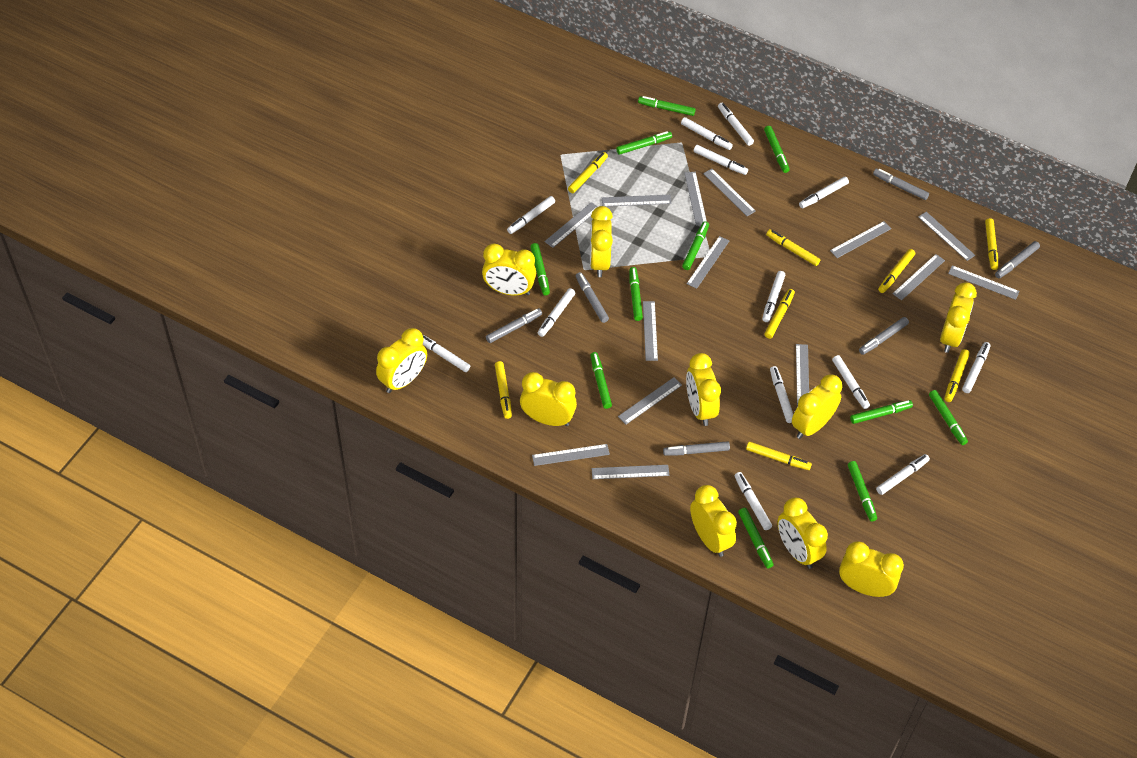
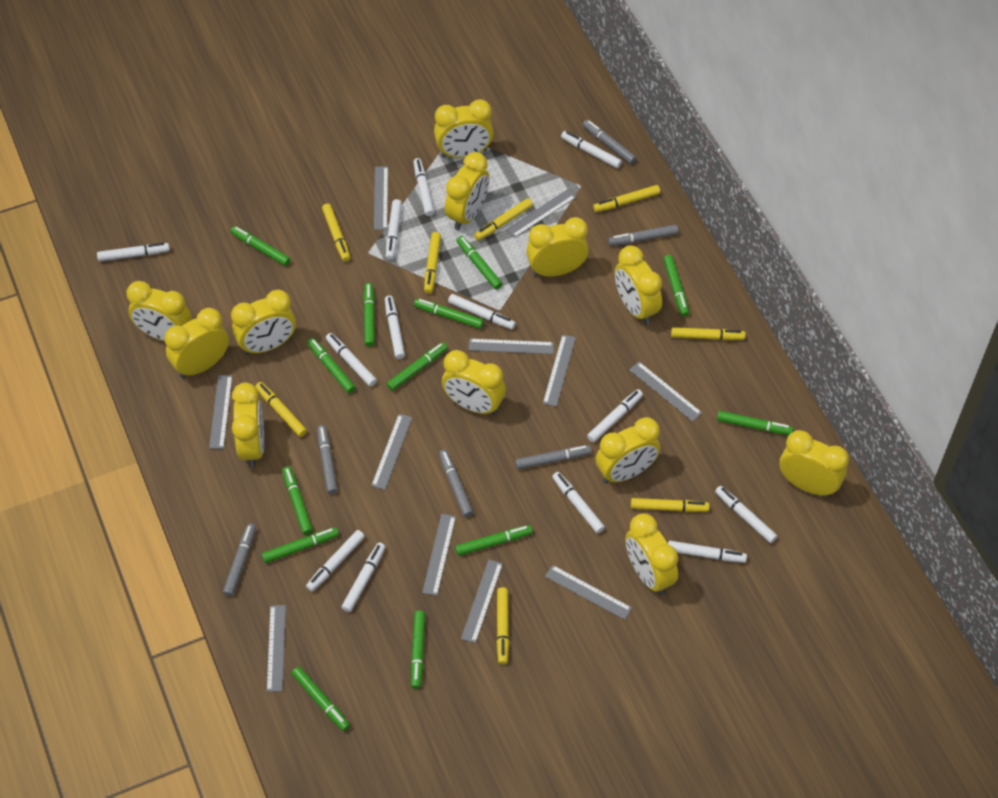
green marker: [531,243,550,296] [590,352,612,409] [616,131,672,155] [629,267,643,321] [638,96,695,116] [682,221,709,270] [738,508,774,569] [764,126,790,173] [848,461,877,521] [850,400,913,424] [929,390,968,445] = 11 -> [231,226,291,266] [262,527,339,563] [282,466,313,535] [291,667,350,731] [307,338,356,393] [363,283,375,347] [387,342,448,391] [411,610,425,689] [414,299,484,329] [455,525,532,556] [456,236,502,290] [663,255,689,317] [717,411,793,435] = 13
grey ruler: [532,444,610,466] [544,202,598,248] [592,465,669,479] [602,195,671,207] [618,377,682,424] [643,301,658,361] [685,172,707,225] [687,236,729,289] [703,169,756,216] [796,344,809,405] [830,221,891,258] [892,254,945,300] [918,212,975,261] [948,265,1020,300] = 14 -> [209,375,232,449] [267,605,286,692] [371,414,412,490] [374,167,388,230] [422,514,456,596] [461,560,503,643] [469,339,554,354] [506,189,576,238] [543,334,576,407] [545,565,632,620] [629,362,702,421] = 11
yellow clock: [376,328,427,393] [482,244,536,295] [520,372,577,426] [590,206,613,277] [686,353,721,426] [690,485,737,557] [777,498,828,569] [792,374,842,439] [839,541,904,597] [940,282,977,353] = 10 -> [127,281,192,341] [165,308,229,378] [231,290,296,355] [232,382,264,467] [434,99,494,158] [442,350,506,415] [445,152,489,230] [526,217,589,277] [595,417,661,484] [615,245,662,325] [625,513,678,595] [779,430,849,497] = 12

